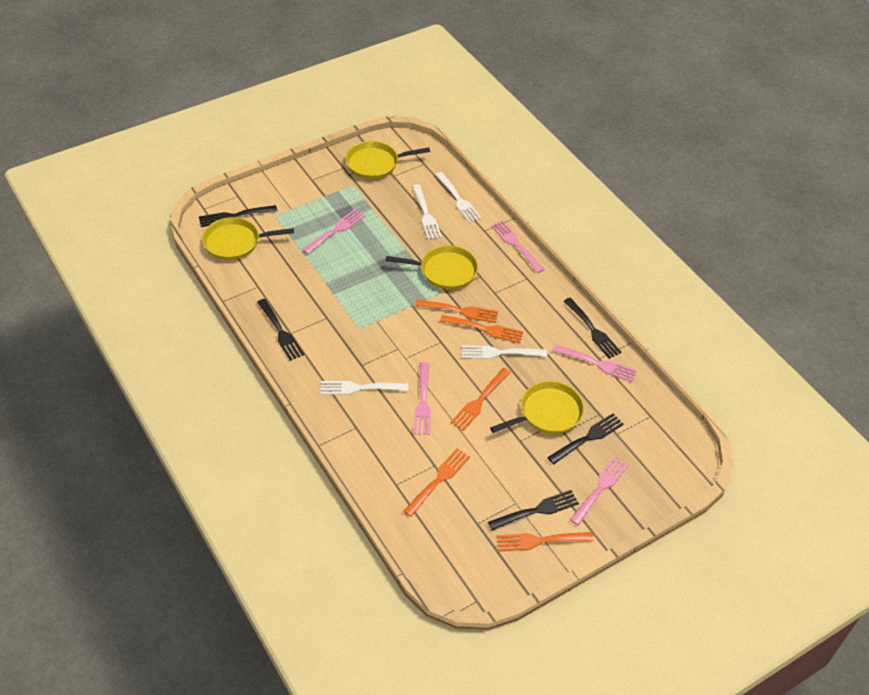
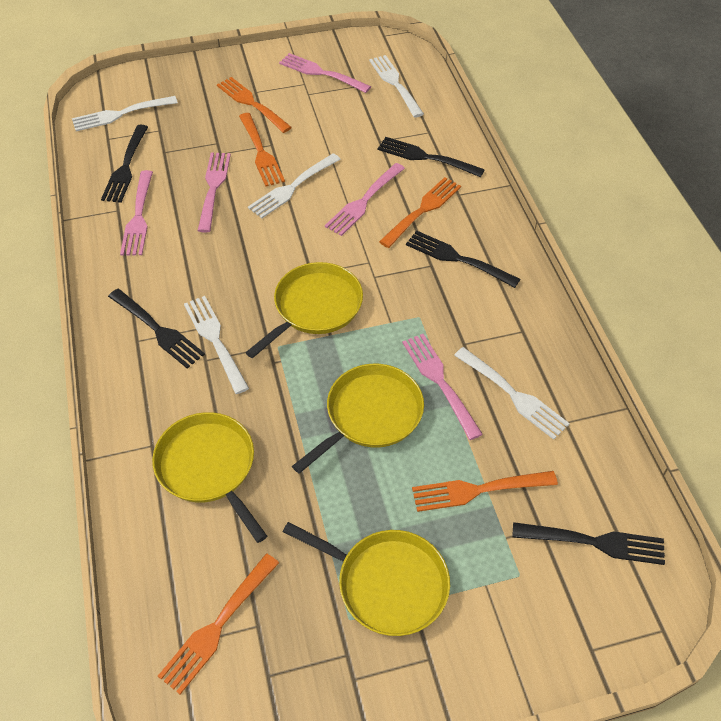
white fork: [320,381,408,395] [412,184,442,240] [435,172,482,223] [462,345,547,359] = 4 -> [72,96,178,131] [184,296,249,394] [248,153,341,218] [369,55,424,118] [454,347,570,440] = 5

